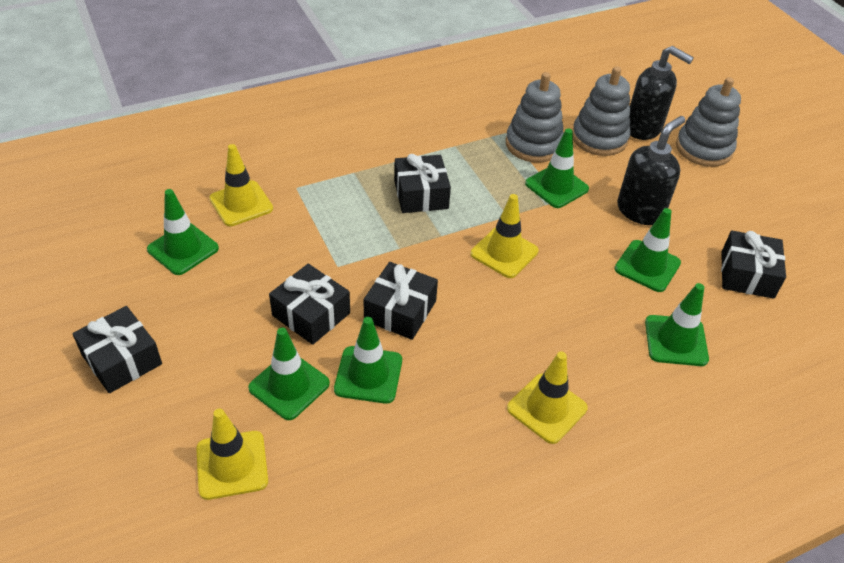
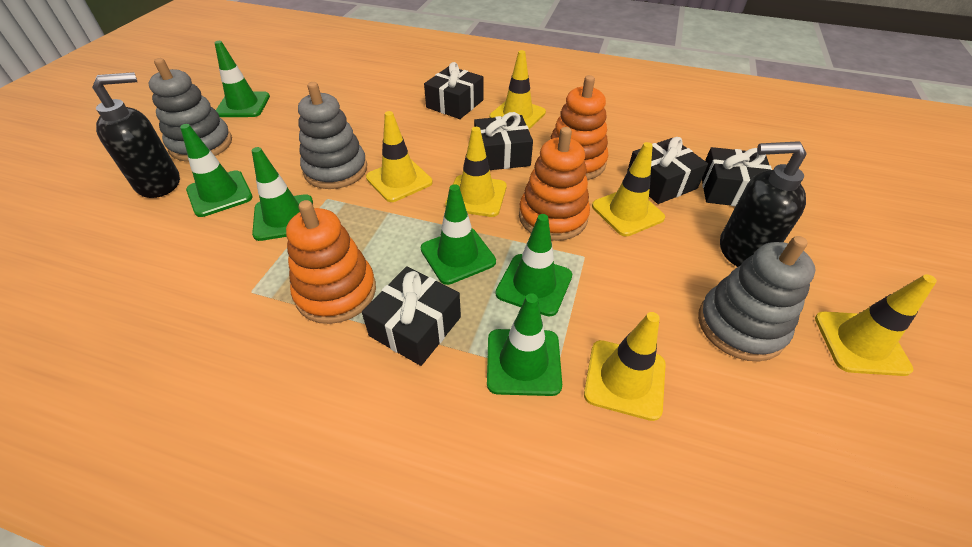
orange stacking toy: none = 0 -> [286,200,376,324] [519,127,590,241] [550,75,608,180] = 3
yellow traffic cone: [196,409,268,500] [209,144,273,226] [471,194,539,278] [507,352,588,444] = 4 -> [366,111,433,202] [445,127,507,217] [490,50,546,129] [584,312,666,421] [592,142,665,236] [815,274,937,376] = 6

